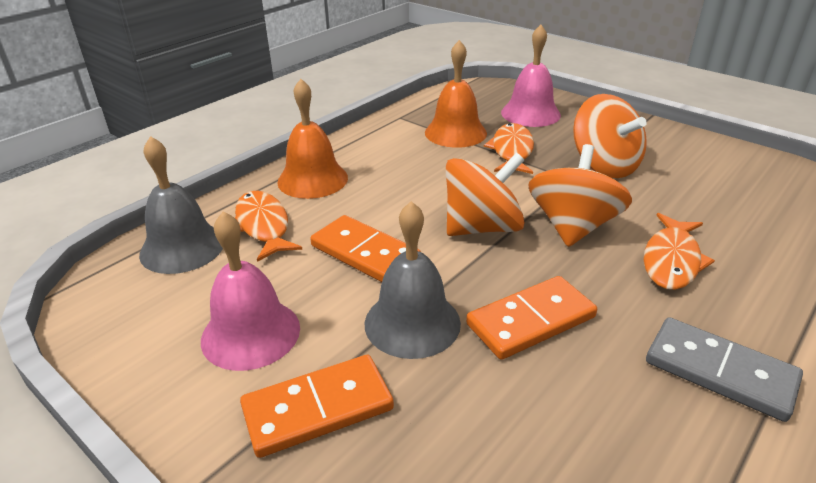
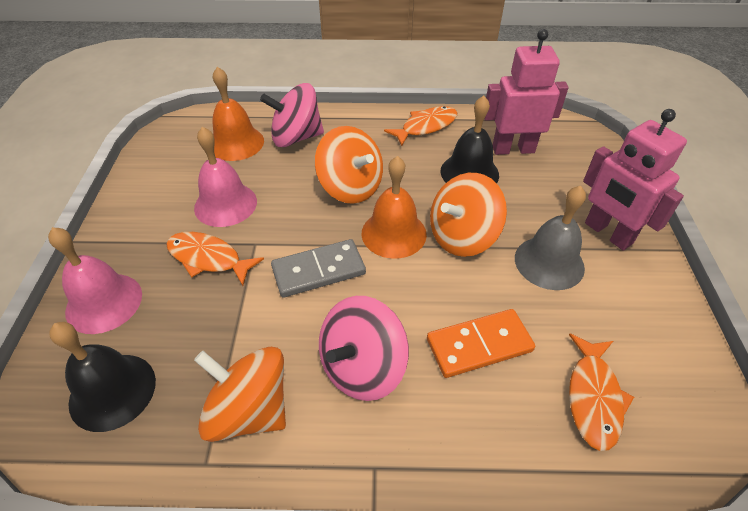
black bell: none = 0 -> [49,322,156,432] [440,96,499,183] = 2
grey bell: [139,136,223,274] [365,201,461,359] = 2 -> [515,186,586,290] = 1
orange domino: [240,354,394,458] [310,215,421,282] [466,276,597,360] = 3 -> [427,309,535,378] = 1
pink robot: none = 0 -> [484,29,569,155] [583,109,687,251] = 2
pink spinning top: none = 0 -> [260,83,324,147] [319,296,409,401] = 2

